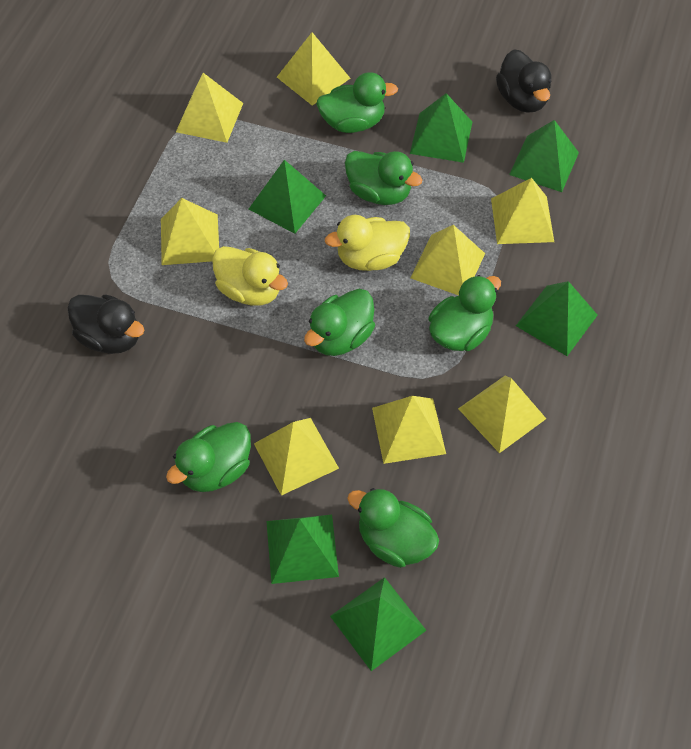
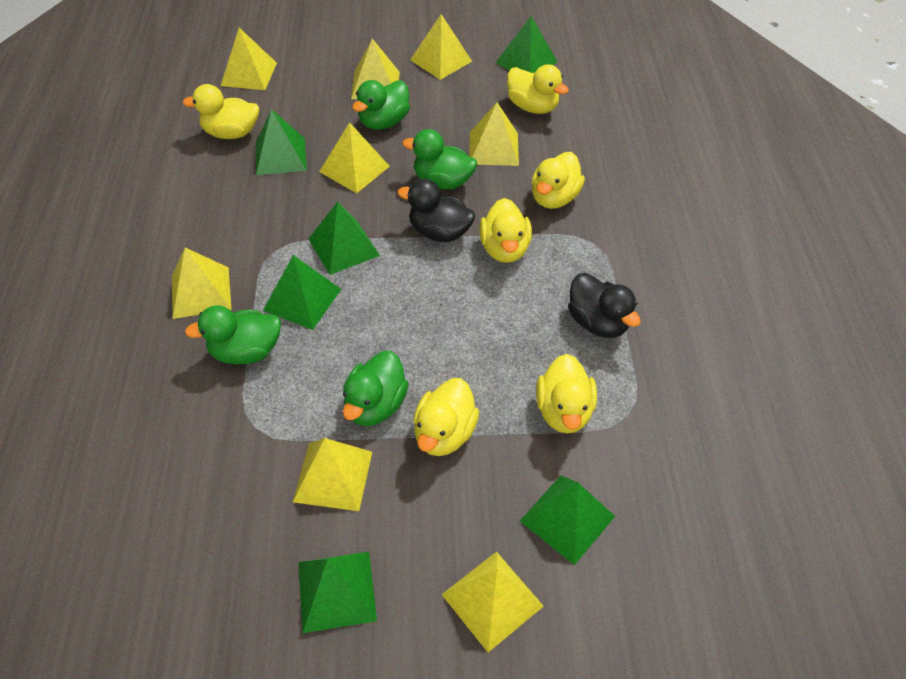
green duck: [166,422,251,492] [304,289,375,356] [316,72,398,133] [345,151,422,205] [347,488,439,568] [429,275,501,351] = 6 -> [185,305,281,364] [343,351,409,426] [352,80,410,130] [402,129,477,190] = 4
yellow duck: [212,246,288,306] [325,215,410,271] = 2 -> [183,84,259,139] [413,378,479,456] [479,198,532,263] [507,64,569,114] [532,152,585,209] [536,354,597,434] = 6

